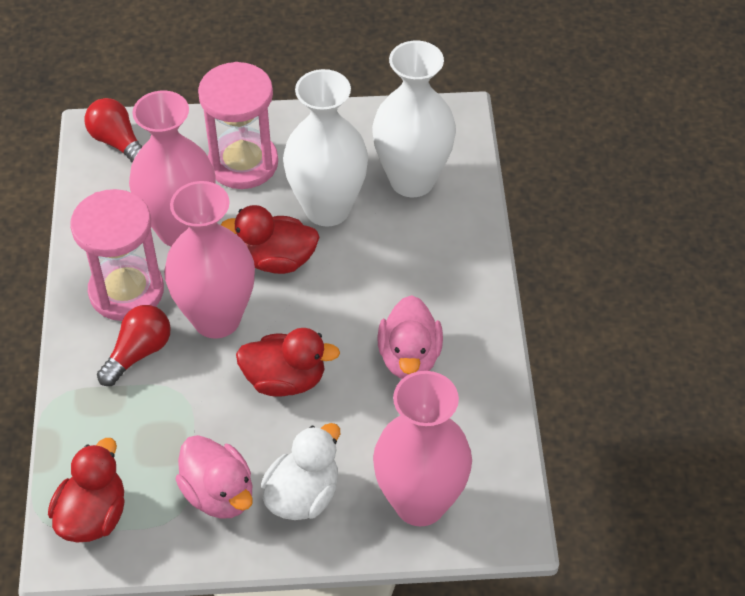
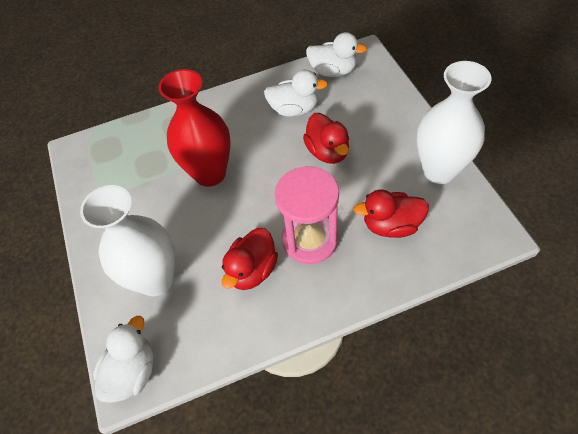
pink duck: [175,435,253,519] [377,295,443,379] = 2 -> none = 0
pink hourglass: [70,189,164,321] [198,62,278,189] = 2 -> [275,166,339,264] = 1
pink vase: [129,91,215,246] [164,181,255,339] [373,371,472,526] = 3 -> none = 0
red light bulb: [84,98,142,163] [97,305,171,386] = 2 -> none = 0
red vase: none = 0 -> [158,69,231,187] = 1
white duck: [261,423,340,520] = 1 -> [93,316,153,403] [264,70,328,117] [306,32,367,77] = 3

